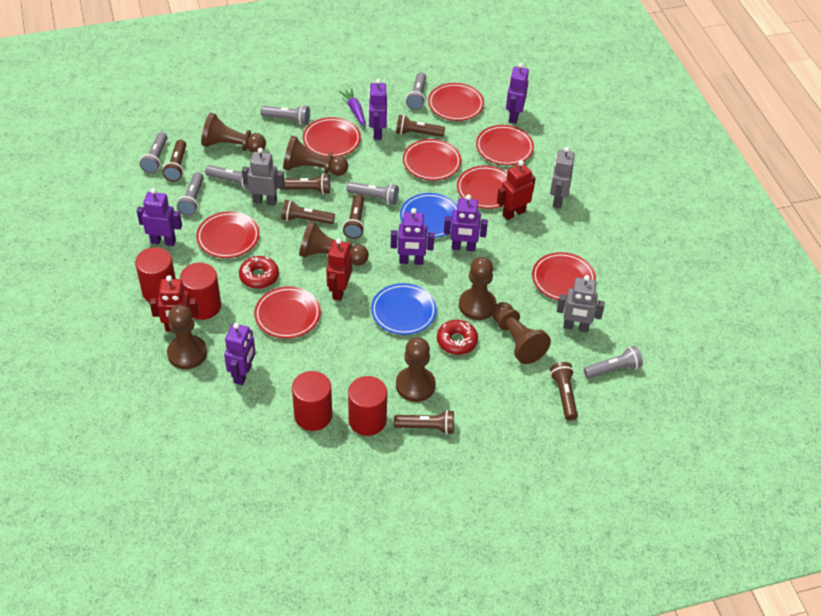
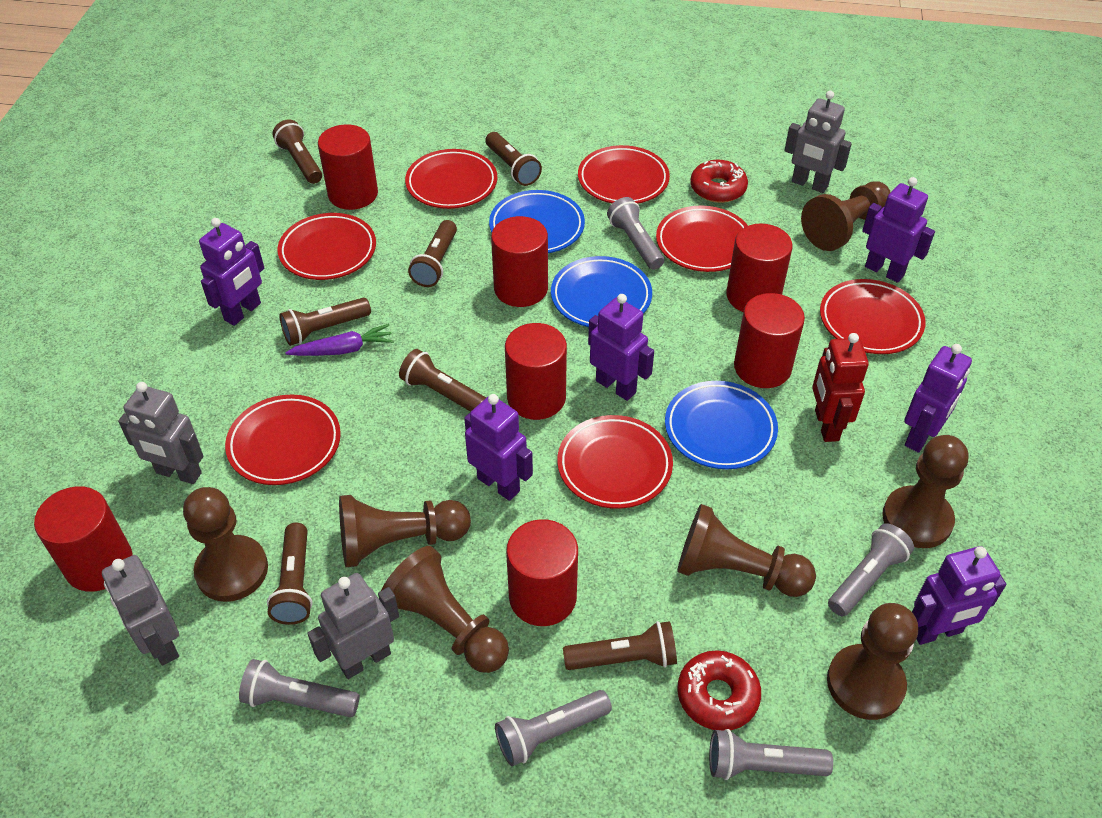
blue plate: [371,283,437,335] [400,193,457,238] = 2 -> [489,190,585,253] [551,256,652,327] [665,381,778,469] = 3
grey flashlight: [140,132,167,174] [177,172,204,216] [205,165,249,189] [261,105,310,125] [347,182,399,205] [406,72,426,110] [584,346,643,379] = 7 -> [239,659,360,717] [495,690,612,766] [607,197,664,270] [709,729,833,780] [828,523,914,616] = 5
grey robot: [242,148,285,206] [550,147,575,208] [557,275,605,332] = 3 -> [102,555,179,666] [118,382,203,484] [307,573,399,679] [784,91,852,193] = 4
red cylinder: [135,247,176,302] [180,263,221,320] [292,371,332,431] [348,376,387,436] = 4 -> [34,486,133,592] [318,124,378,210] [491,216,548,307] [505,323,567,420] [506,519,578,626] [726,224,793,312] [734,293,805,388] = 7
red plate: [196,211,260,258] [254,286,321,339] [303,117,361,157] [403,139,462,180] [428,83,484,121] [457,166,507,209] [476,125,534,165] [532,252,596,300] = 8 -> [225,395,341,485] [278,213,376,280] [405,149,497,209] [557,415,673,509] [578,145,670,204] [656,206,748,272] [820,279,926,354] = 7
red robot: [150,275,199,331] [326,238,352,301] [497,160,535,220] = 3 -> [812,333,869,442] = 1

